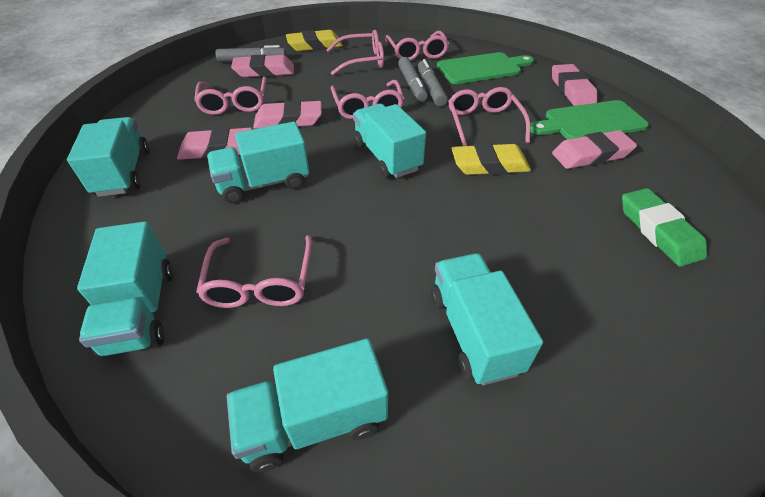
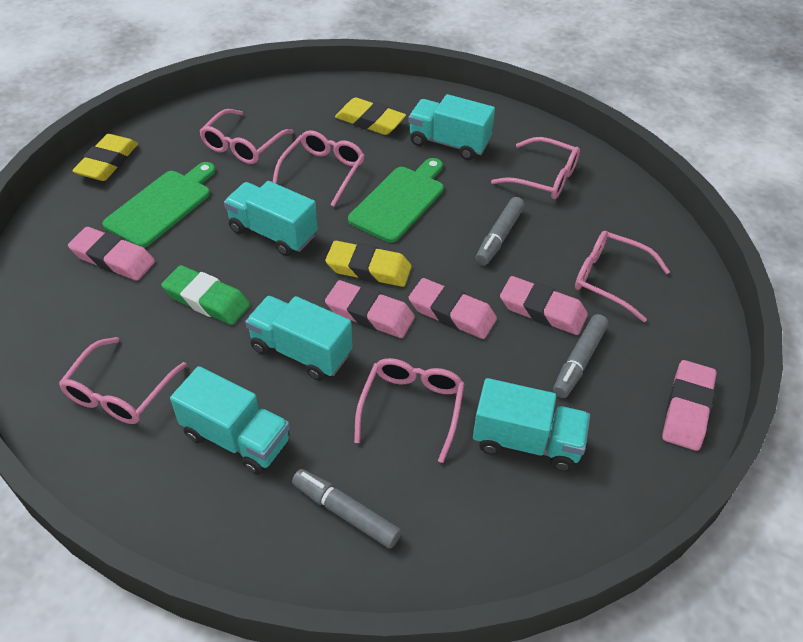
turquoise truck: [67,117,149,197] [77,221,173,357] [207,122,309,204] [227,338,388,472] [353,104,426,179] [431,253,543,385] = 6 -> [170,366,290,475] [224,181,318,256] [245,296,353,381] [408,94,495,160] [473,378,590,472] = 5
yellow eraser: [286,30,343,51] [451,143,531,175] = 2 -> [72,134,138,181] [325,241,412,287] [335,97,406,135] = 3

